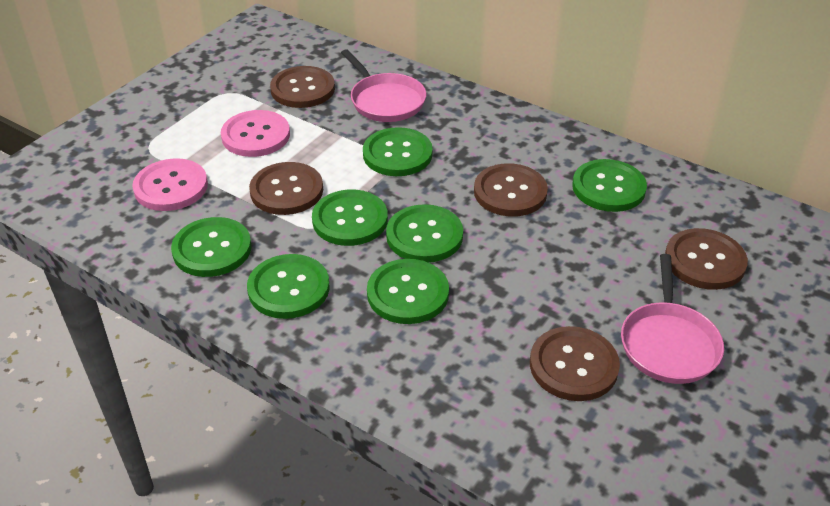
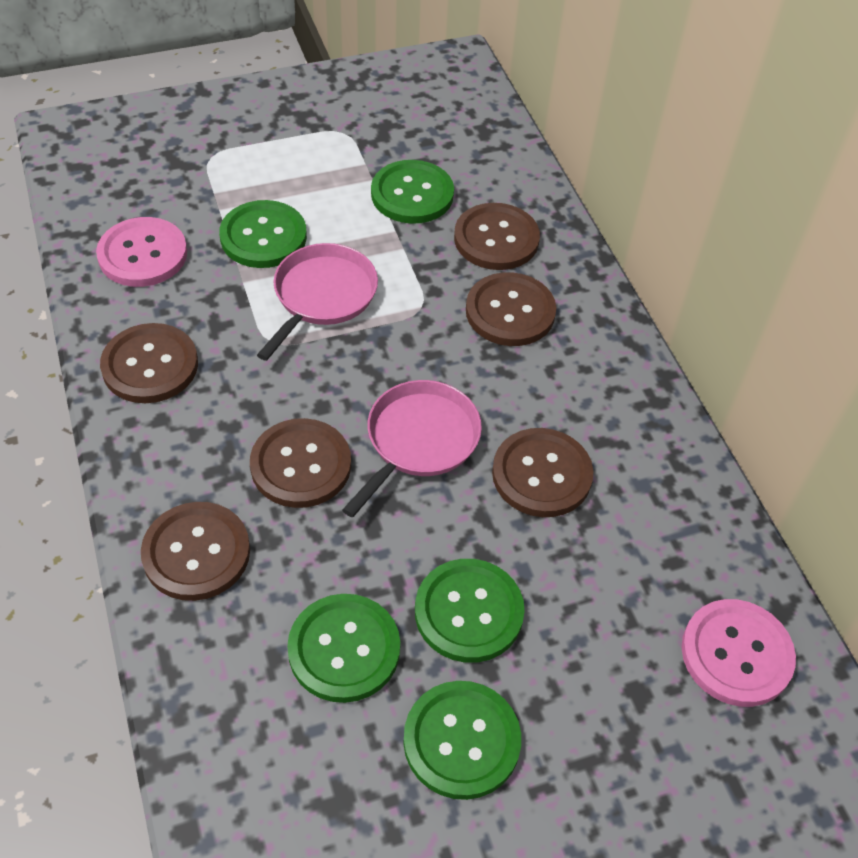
brown button: [249,162,323,215] [270,66,335,108] [474,163,548,217] [530,326,620,401] [665,228,748,290] = 5 -> [100,323,198,403] [141,502,250,601] [250,418,351,508] [454,203,540,270] [466,272,556,346] [492,428,593,517] = 6
green button: [171,217,252,277] [247,254,330,319] [312,189,388,246] [363,127,433,176] [367,259,449,324] [386,204,463,263] [572,159,647,212] = 7 -> [219,200,307,268] [287,594,400,703] [371,160,454,224] [403,681,521,800] [415,559,525,663] = 5

